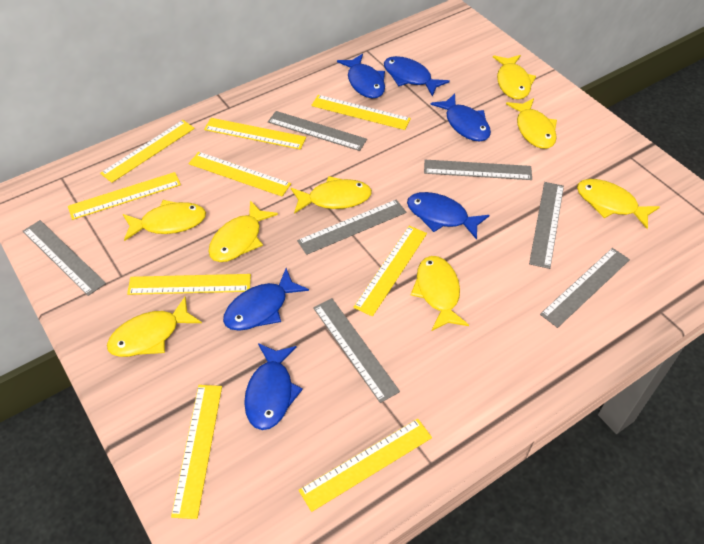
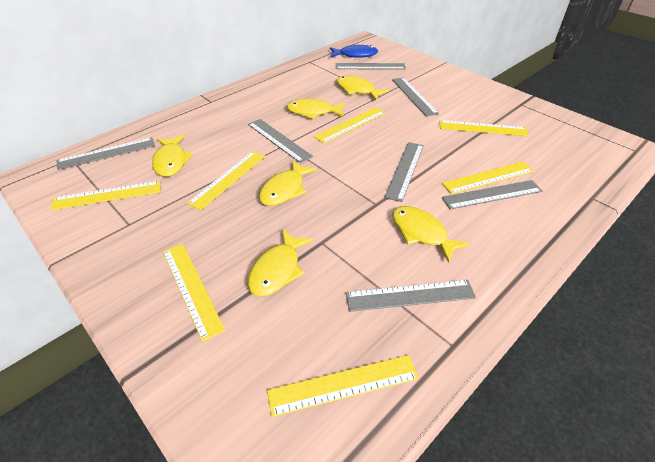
blue fish: [223,268,309,331] [244,343,303,430] [337,54,385,98] [384,56,450,97] [407,192,489,240] [430,93,491,142] = 6 -> [330,44,378,58] = 1
yellow fish: [107,297,202,357] [123,200,206,241] [208,200,278,262] [291,176,372,214] [411,256,469,331] [493,55,536,100] [506,98,557,149] [577,179,660,229] = 8 -> [152,135,193,177] [248,229,313,297] [259,160,317,206] [287,99,346,119] [337,75,389,100] [392,206,470,263] = 6
yellow ruler: [68,172,181,220] [100,120,195,183] [127,274,251,295] [171,385,222,519] [189,152,291,196] [204,118,306,150] [299,419,432,512] [311,95,411,130] [353,226,427,317] = 9 -> [50,181,161,210] [163,244,226,342] [187,151,265,210] [267,355,419,417] [314,107,385,144] [440,120,529,136] [442,162,534,194] = 7

